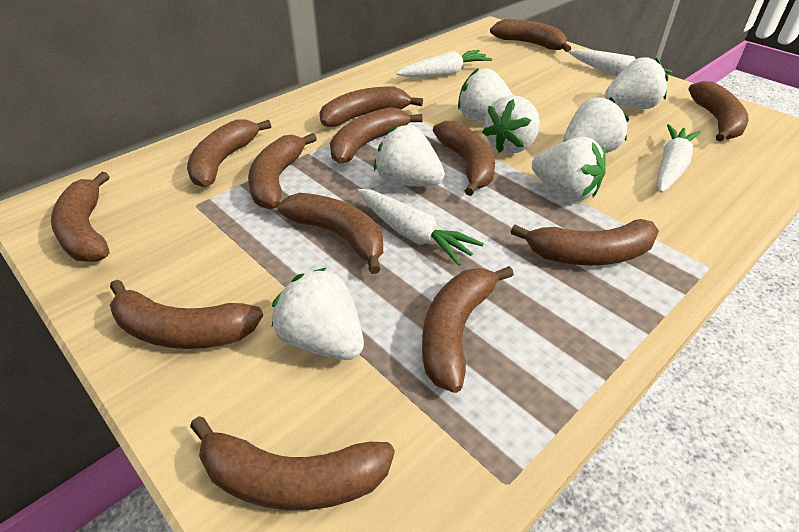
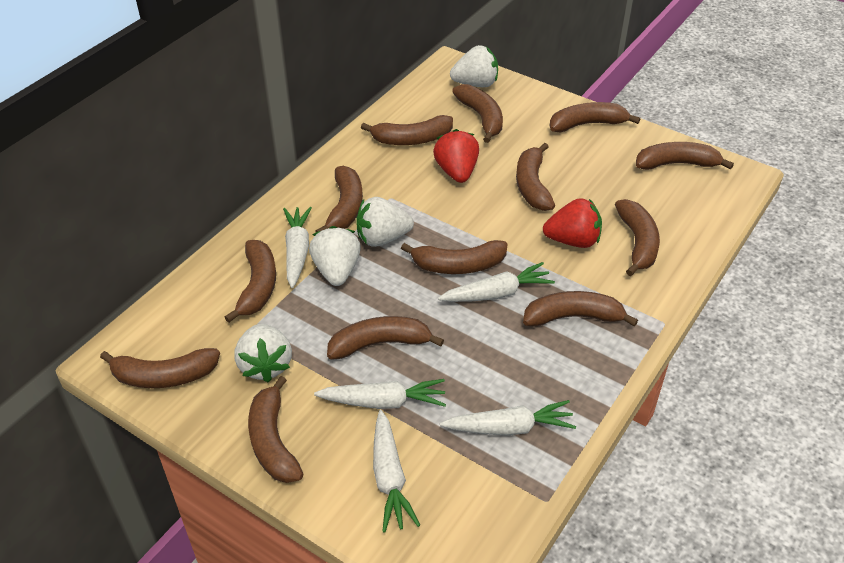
red strawberry: none = 0 -> [433,129,479,183] [543,198,602,248] = 2
white carrot: [357,189,484,266] [396,50,492,77] [568,49,672,76] [657,124,701,193] = 4 -> [283,207,312,288] [314,379,446,409] [373,410,420,533] [438,262,555,302] [440,400,576,436] = 5
white strawberry: [272,267,364,360] [374,125,445,186] [458,68,513,121] [482,95,540,154] [532,137,606,201] [563,97,629,153] [605,57,668,109] = 7 -> [234,324,292,382] [309,226,361,286] [356,197,414,247] [450,45,498,87] = 4

